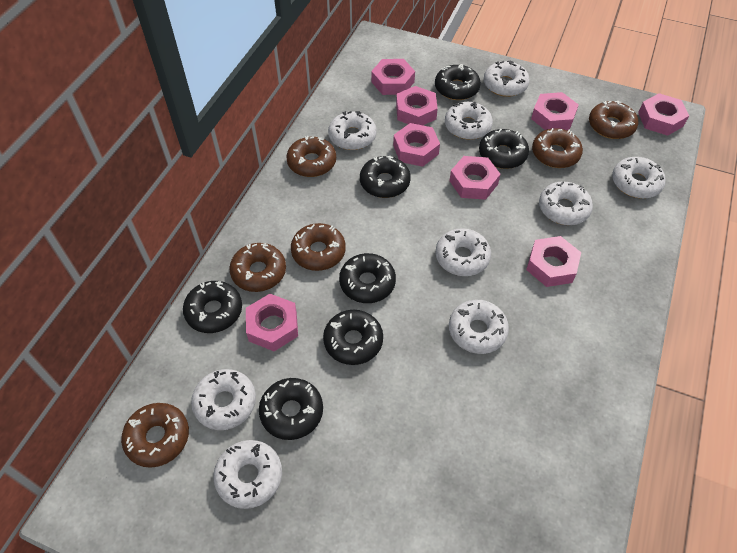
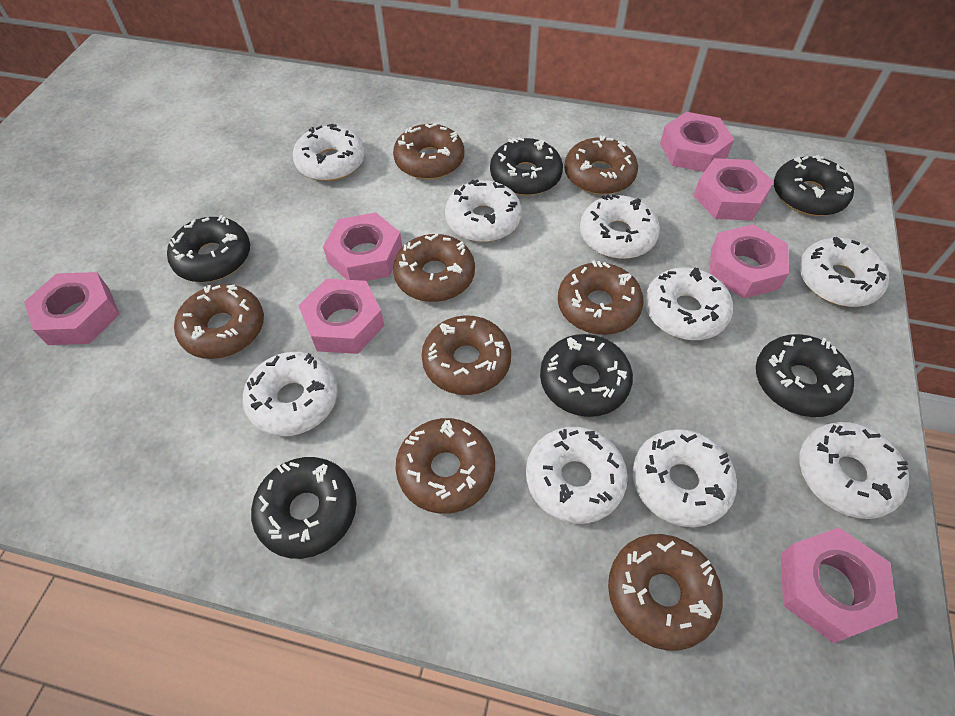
black donut: [183,281,242,333] [259,378,323,440] [323,310,383,365] [339,253,396,303] [360,156,411,198] [435,64,481,100] [479,129,529,169] = 7 -> [167,215,250,282] [251,457,357,559] [490,137,563,196] [540,334,633,417] [756,334,854,417] [774,155,854,216] = 6
brown donut: [121,403,189,468] [229,243,286,292] [286,136,336,177] [291,223,346,271] [532,128,583,168] [589,101,638,139] = 6 -> [174,284,264,359] [393,123,464,179] [393,233,475,302] [395,418,495,514] [421,315,511,395] [558,260,644,335] [564,136,638,195] [608,534,723,651] = 8
pink nut: [246,294,298,351] [371,59,415,95] [393,123,440,167] [396,86,438,125] [449,156,500,200] [526,236,581,287] [531,92,579,130] [638,93,689,136] = 8 -> [24,272,120,345] [298,279,385,354] [323,212,402,281] [660,112,734,172] [693,158,774,221] [710,224,789,299] [781,527,898,644] = 7

